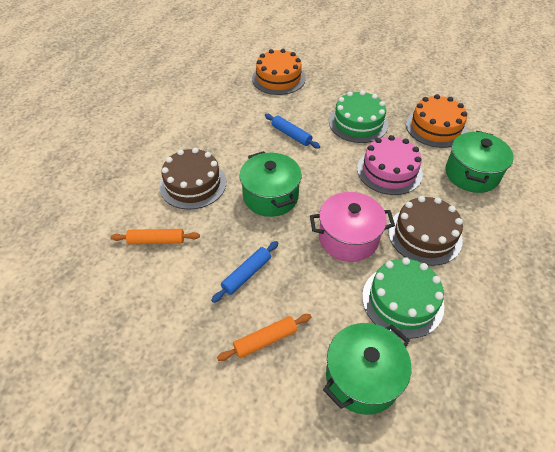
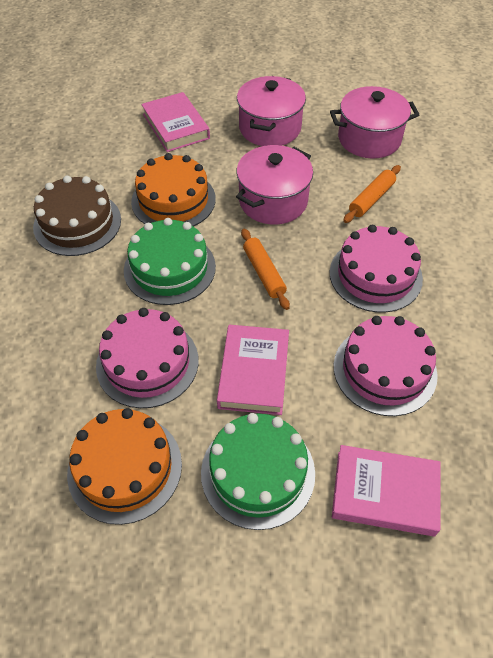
blue rolling pin: [211,241,278,303] [265,114,320,149] = 2 -> none = 0
brown cake: [159,148,226,209] [388,196,463,266] = 2 -> [33,176,121,256] = 1
green pot: [239,151,302,217] [323,323,411,415] [445,131,514,193] = 3 -> none = 0
pink book: none = 0 -> [141,92,210,152] [217,325,289,415] [332,445,441,536] = 3
pink cake: [357,135,423,195] = 1 -> [96,308,199,408] [329,225,423,313] [334,316,438,416] = 3
pink pot: [310,192,395,262] = 1 -> [236,145,313,224] [237,76,306,146] [330,86,419,159] = 3

